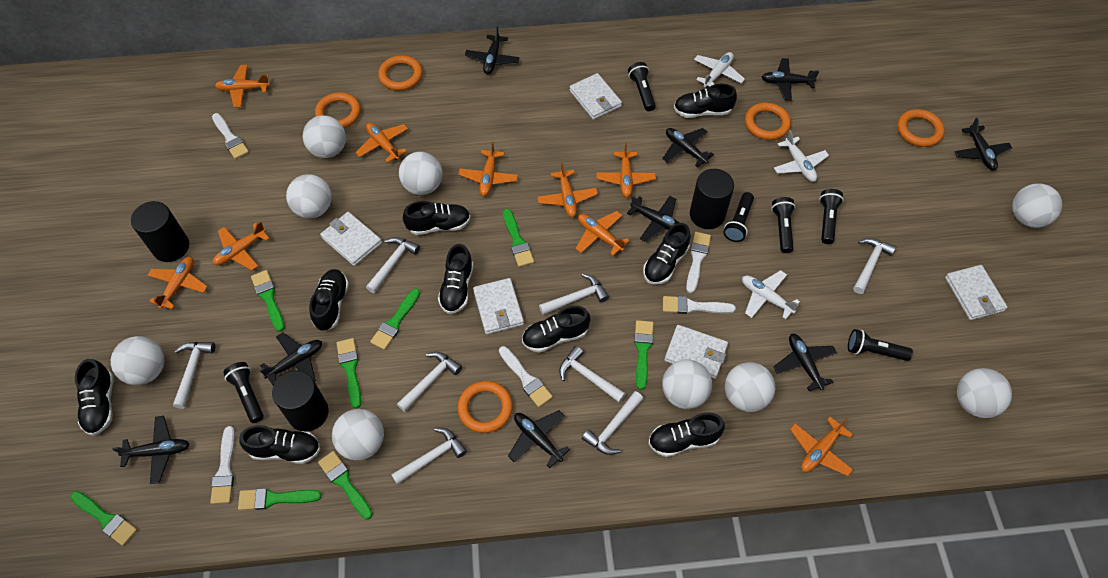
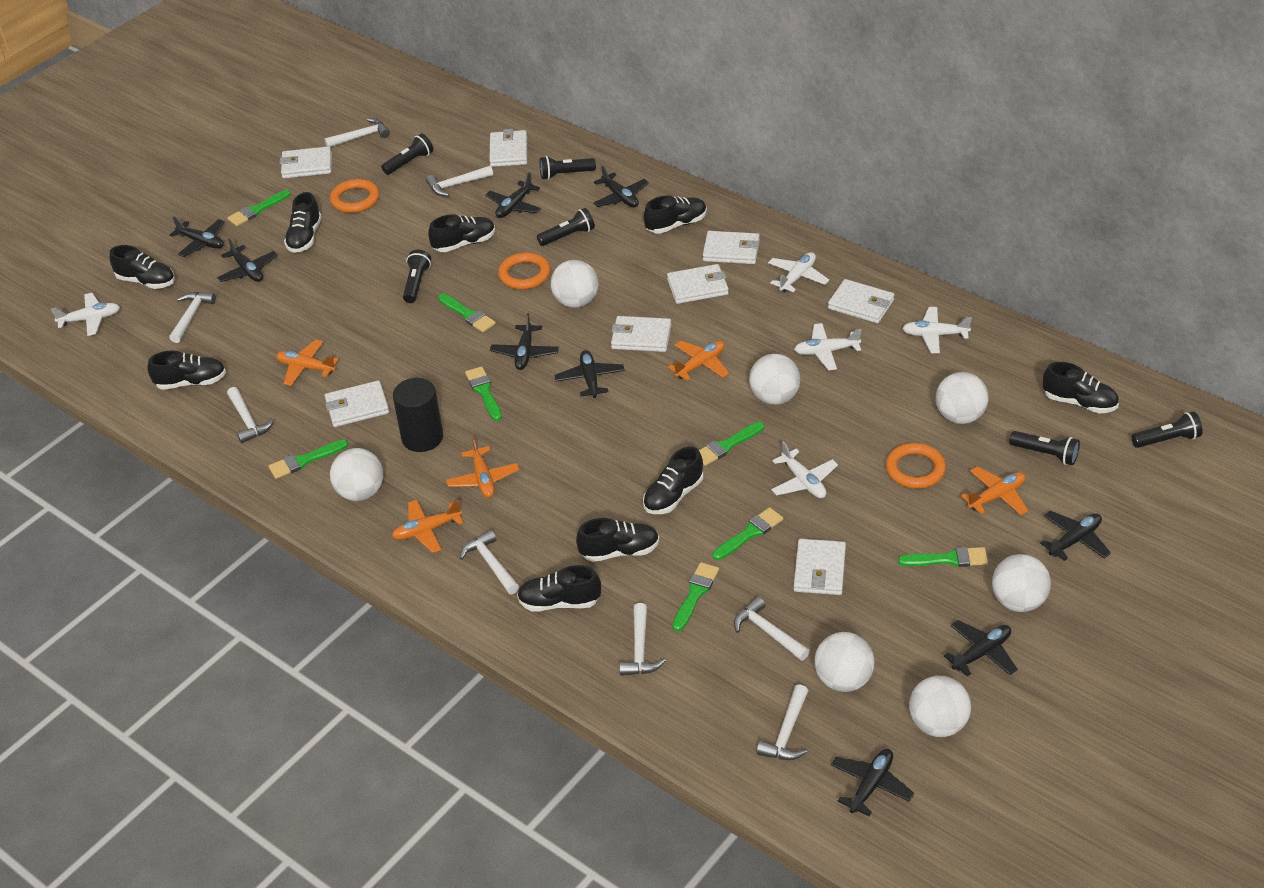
black cylinder: [131,201,189,262] [272,370,329,432] [690,169,734,229] = 3 -> [393,378,443,452] = 1
orange plane: [147,257,208,309] [213,221,270,270] [215,65,270,107] [355,123,408,163] [458,141,518,196] [537,162,598,217] [575,211,630,256] [596,142,656,198] [790,417,853,476] = 9 -> [276,340,339,386] [392,500,464,553] [446,437,520,498] [668,341,729,381] [961,467,1028,515] = 5
orange ring: [315,92,361,128] [378,55,423,91] [457,381,513,433] [745,103,791,140] [897,109,945,147] = 5 -> [330,179,380,213] [498,252,550,290] [885,443,946,489] = 3
white ball: [111,336,164,385] [286,174,332,218] [303,115,346,158] [332,409,384,460] [399,152,442,195] [662,359,712,409] [725,362,775,412] [957,368,1012,418] [1012,183,1062,228] = 9 -> [330,448,383,501] [551,260,598,308] [749,354,800,405] [814,632,875,692] [909,676,971,737] [936,372,989,424] [992,554,1051,612] = 7
white brush: [210,426,235,504] [212,113,249,159] [499,346,553,407] [663,296,736,314] [686,232,711,293] = 5 -> none = 0
white plane: [694,52,745,88] [742,270,800,319] [774,130,829,182] = 3 -> [51,293,120,336] [768,252,829,293] [771,441,838,498] [794,323,861,370] [902,307,972,353] = 5
white wallet: [320,212,382,266] [473,278,524,334] [570,73,622,120] [664,325,728,379] [945,265,1007,320] = 5 -> [280,146,332,178] [325,380,389,427] [489,129,527,167] [611,316,671,352] [667,264,729,304] [703,231,760,264] [794,539,846,595] [828,279,894,323] = 8

